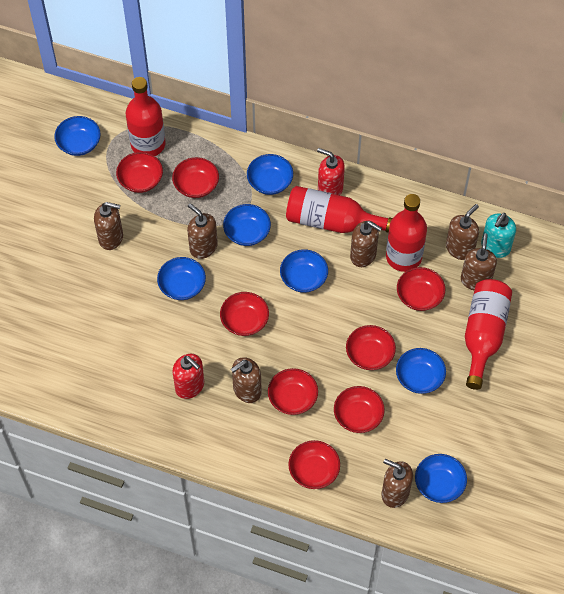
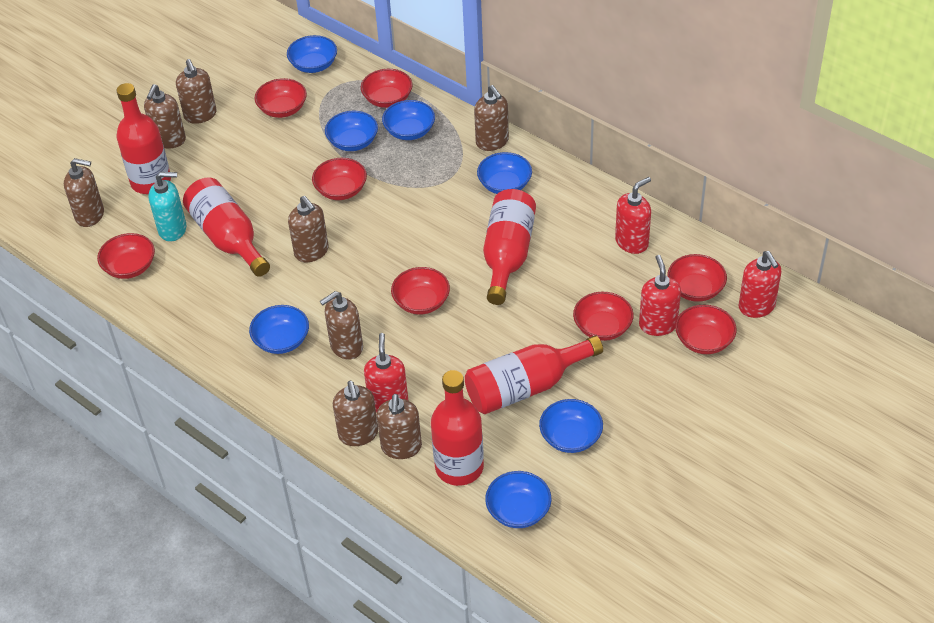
brown soap dispenser: [94,202,123,250] [187,203,218,259] [231,357,262,403] [350,221,382,267] [382,459,413,508] [446,204,479,260] [461,233,497,290] = 7 -> [64,158,104,227] [144,84,186,148] [176,59,217,124] [288,196,329,262] [320,291,363,359] [333,381,378,446] [377,394,422,459] [474,85,509,151] = 8
red bottle: [126,77,165,156] [286,186,393,233] [386,194,427,272] [465,279,512,390] = 4 -> [116,83,171,194] [183,177,270,277] [431,370,484,486] [465,336,603,414] [483,189,536,305] = 5
red soap dispenser: [172,354,204,399] [317,148,345,195] = 2 -> [364,333,408,413] [615,177,651,254] [639,255,681,336] [739,251,782,318] = 4

